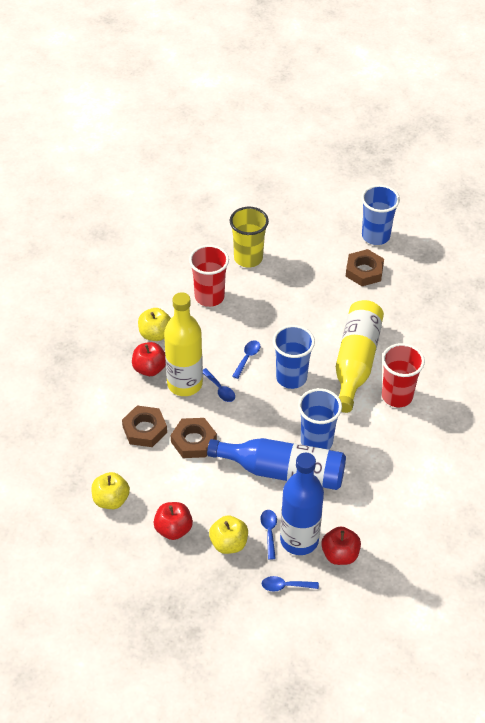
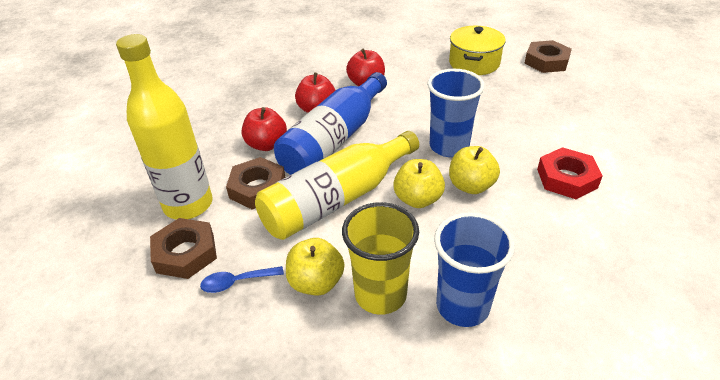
blue bottle: [207,438,346,490] [280,453,324,555] = 2 -> [274,72,387,175] = 1
blue cup: [273,325,315,389] [298,388,342,450] [361,185,400,245] = 3 -> [427,69,485,157] [434,212,515,327] = 2
blue spoon: [203,368,235,402] [232,340,260,379] [260,510,277,560] [262,576,319,591] = 4 -> [200,266,284,293] = 1
red cup: [189,245,229,307] [382,343,425,407] = 2 -> none = 0
red nut: none = 0 -> [537,147,603,199] = 1
yellow pot: none = 0 -> [449,26,506,75] = 1

